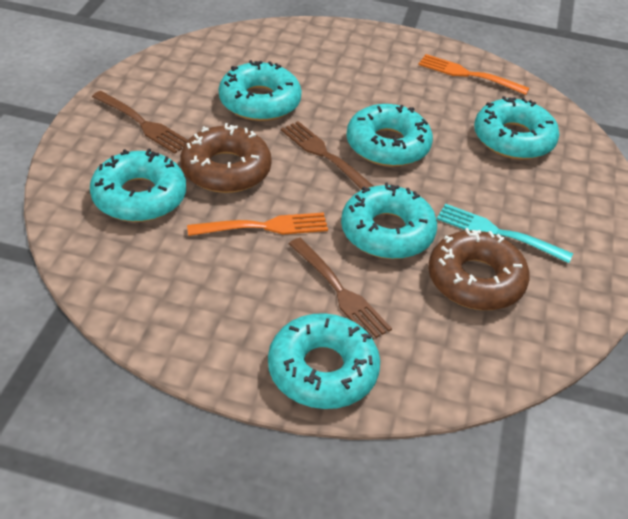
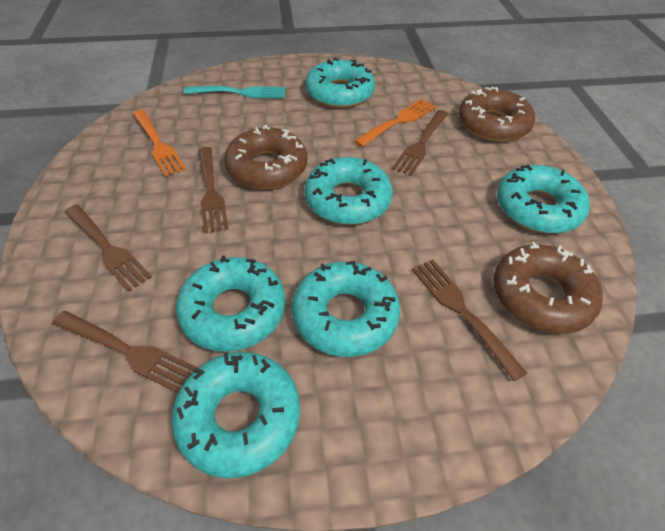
brown donut: [180,123,272,193] [428,228,530,310] = 2 -> [224,125,307,189] [459,87,535,142] [493,242,603,334] = 3
brown fork: [92,91,188,154] [281,121,374,190] [289,238,392,339] = 3 -> [52,311,197,393] [65,205,152,292] [199,147,228,233] [392,110,448,176] [412,259,527,382] = 5

